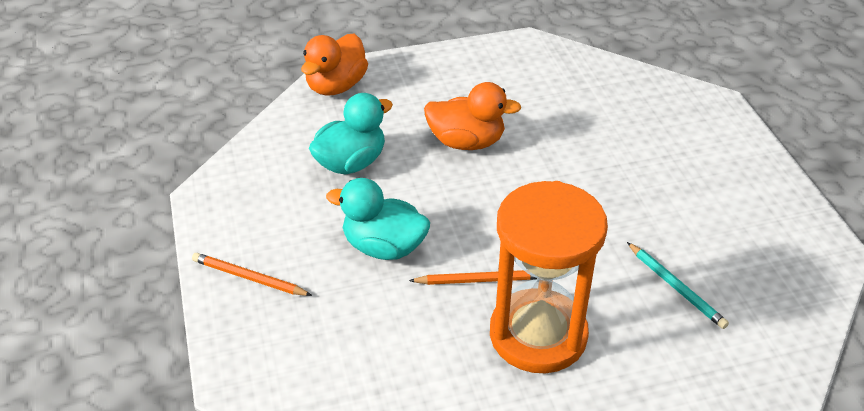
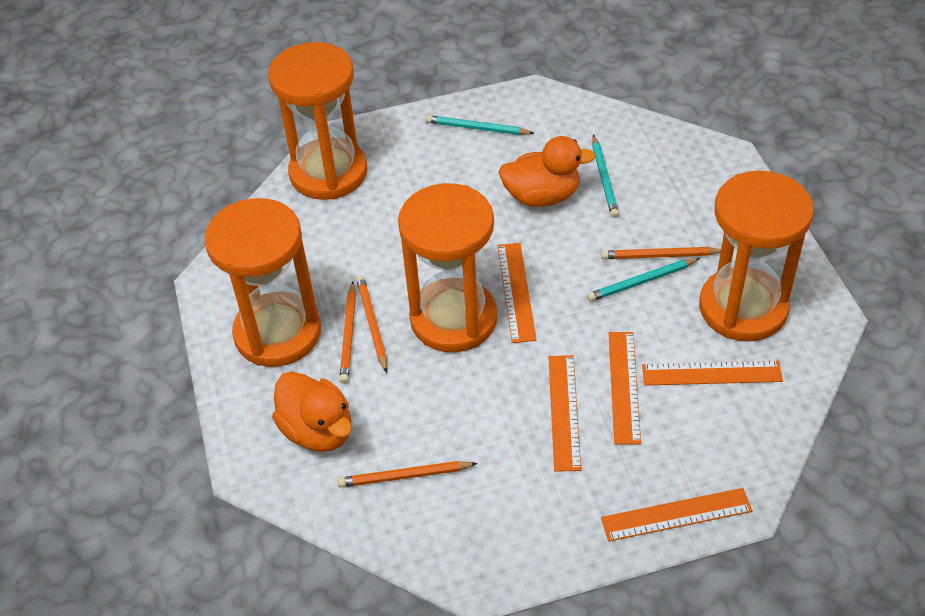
orange hourglass: [490,181,608,373] = 1 -> [204,198,321,367] [268,42,367,200] [398,183,497,352] [699,171,814,342] = 4
orange pencil: [192,253,312,296] [409,270,538,285] = 2 -> [337,461,478,488] [339,281,356,384] [356,275,387,373] [601,247,721,259] = 4
orange ruler: none = 0 -> [497,243,537,343] [548,355,581,472] [601,488,753,541] [609,332,641,444] [642,361,783,386] = 5
turquoise duck: [309,93,393,175] [326,178,430,260] = 2 -> none = 0
turquoise pencil: [627,242,729,329] = 1 -> [425,115,534,135] [587,258,700,302] [592,135,619,218] = 3

